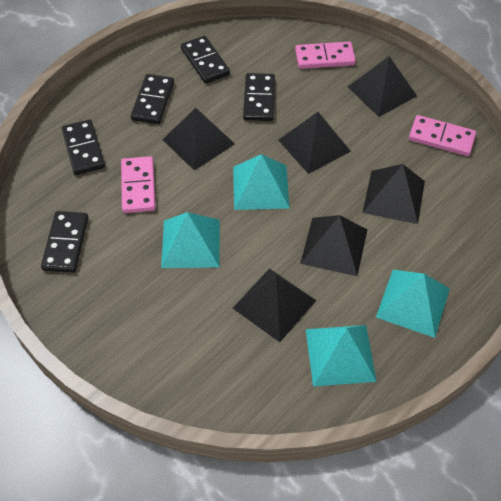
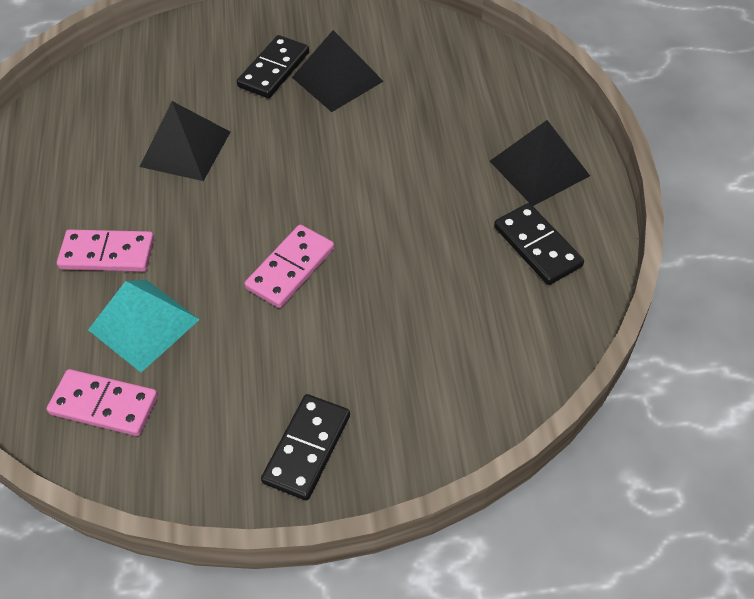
black domino: [41,211,89,273] [62,119,105,175] [131,74,174,124] [181,36,230,84] [243,73,275,121] = 5 -> [237,35,309,98] [261,394,350,501] [494,203,584,285] = 3
black pyramid: [162,108,235,171] [233,268,317,342] [278,112,351,174] [300,215,367,276] [348,56,417,117] [363,164,425,224] = 6 -> [139,101,230,181] [292,30,384,112] [490,120,590,206] = 3
turquoise pyramid: [161,212,220,268] [233,154,290,210] [306,325,377,387] [376,270,450,338] = 4 -> [88,280,200,373] = 1

